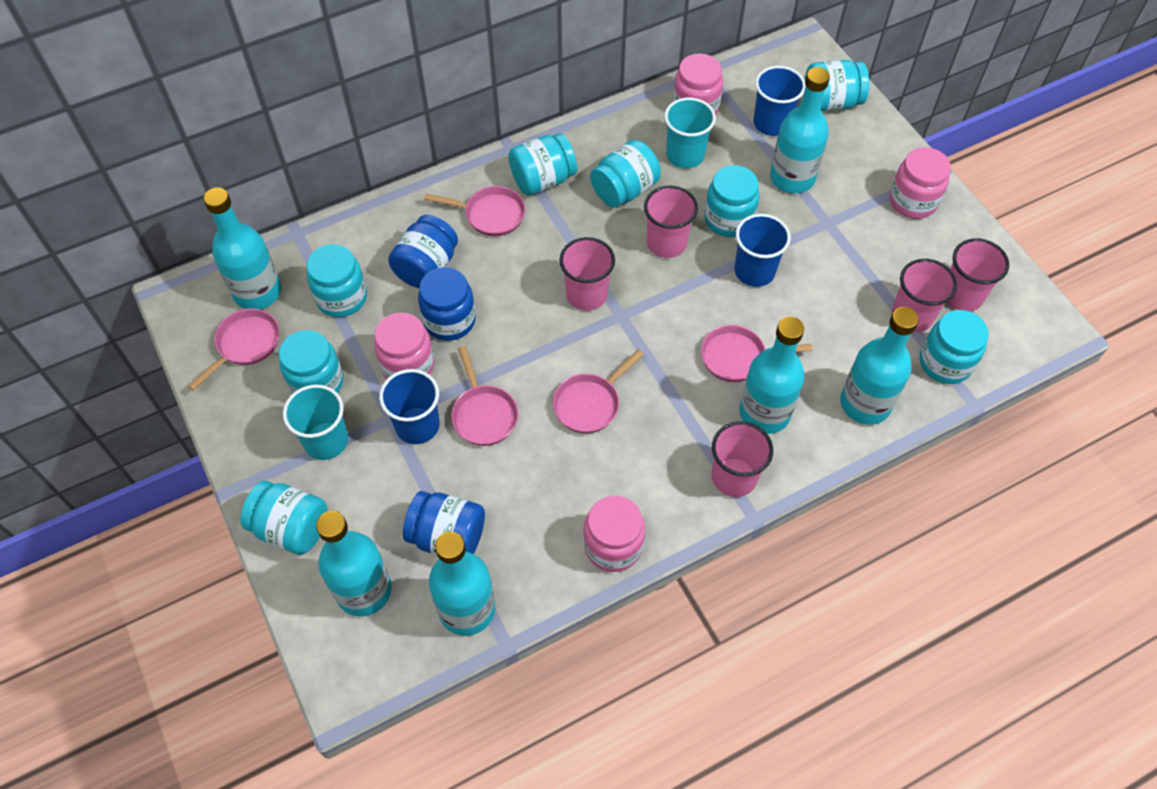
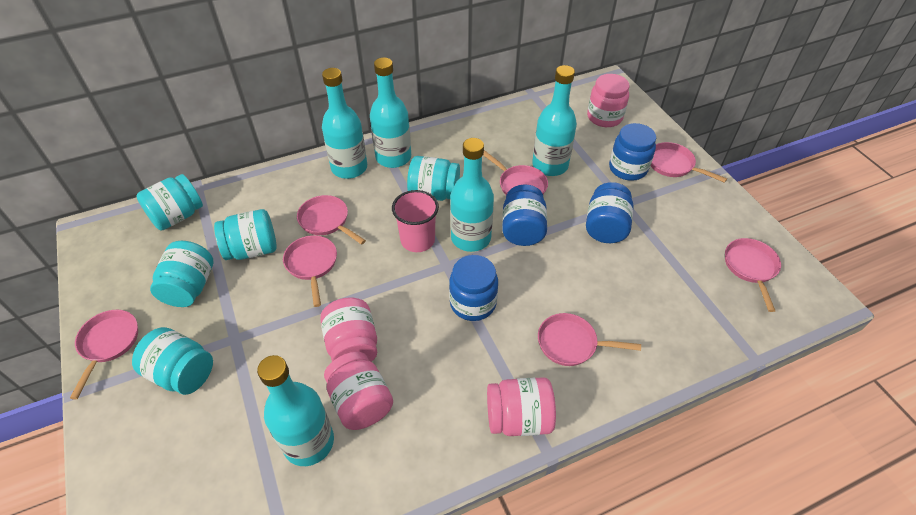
blue cup: [379,369,440,444] [735,214,791,287] [753,66,806,136] = 3 -> none = 0
blue jar: [388,215,458,288] [403,491,485,555] [418,267,476,341] = 3 -> [449,255,498,321] [502,184,547,246] [586,182,633,243] [609,123,656,181] = 4
pink cup: [559,237,615,311] [644,186,698,258] [712,421,773,497] [892,259,957,332] [946,238,1009,312] = 5 -> [392,190,439,252] = 1
pink pan: [188,309,280,391] [424,186,525,236] [451,346,518,446] [553,349,644,433] [701,325,812,382] = 5 -> [70,310,138,400] [283,235,337,307] [297,195,366,245] [483,150,548,195] [538,313,641,366] [651,142,727,183] [725,238,781,312] = 7
turquoise bottle: [203,187,281,309] [316,511,392,616] [429,532,495,636] [739,317,805,434] [770,67,830,193] [840,307,919,425] = 6 -> [257,355,334,466] [322,68,367,179] [370,57,411,168] [450,138,494,252] [532,65,577,176] = 5
turquoise cup: [283,385,348,460] [665,98,716,168] = 2 -> none = 0
turquoise jar: [240,481,328,555] [279,330,343,394] [307,244,367,317] [508,133,577,195] [590,140,661,207] [704,165,759,237] [805,60,869,111] [920,310,989,384] = 8 -> [132,327,213,395] [136,174,203,231] [150,241,214,307] [214,209,276,260] [407,156,460,201] = 5

